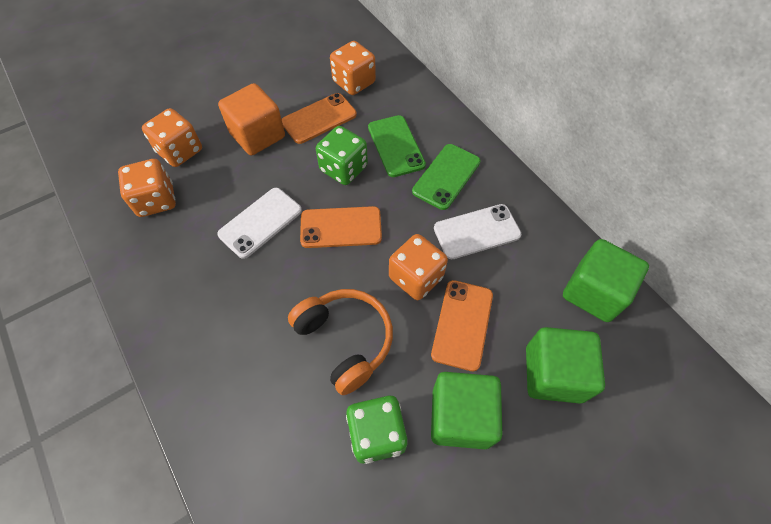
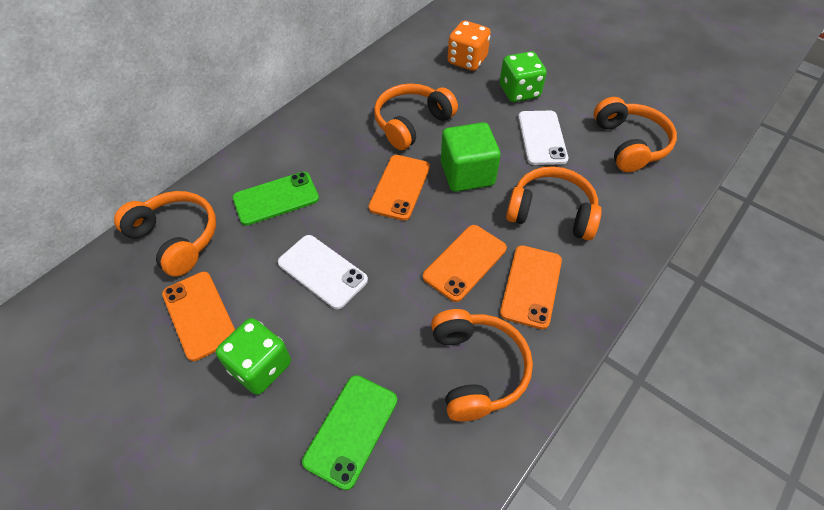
green cube: [431,372,502,449] [526,327,605,404] [563,239,649,322] = 3 -> [441,122,501,192] = 1
orange cube: [218,83,285,155] = 1 -> none = 0
orange dice: [118,159,176,217] [142,108,202,167] [330,41,376,95] [389,234,448,300] = 4 -> [448,21,491,71] = 1
orange headphones: [288,289,393,395] = 1 -> [114,191,216,277] [374,83,458,150] [431,309,533,422] [506,166,602,240] [594,97,677,172] = 5
orange phone: [282,93,357,144] [300,206,382,248] [431,280,493,371] = 3 -> [162,272,235,361] [368,155,430,221] [423,225,507,302] [500,245,562,329] = 4

